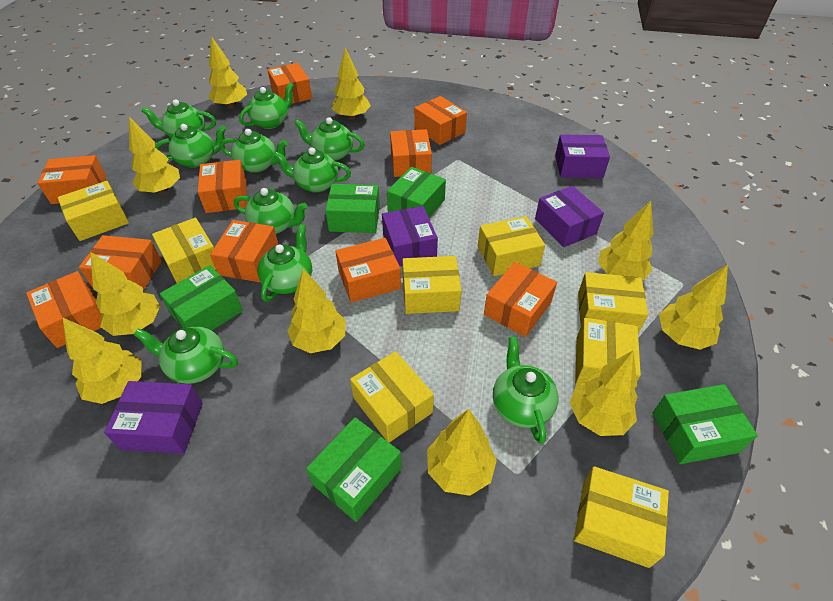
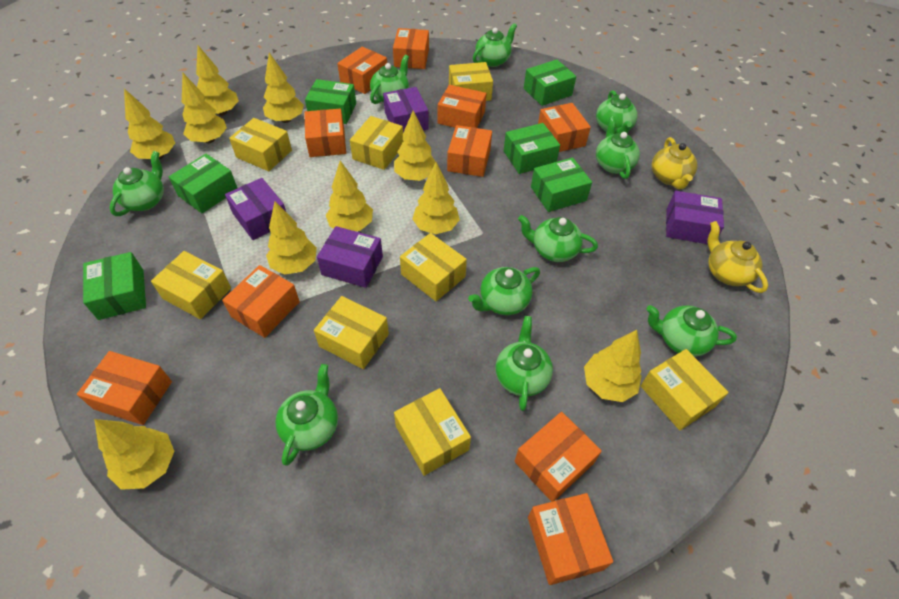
green box: [160,265,243,331] [306,417,401,522] [325,184,380,233] [387,167,446,217] [653,384,758,464] = 5 -> [83,252,146,320] [169,154,237,213] [305,79,356,124] [504,123,560,174] [524,60,576,106] [531,158,592,212] = 6
yellow teapot: none = 0 -> [652,137,698,189] [707,221,768,293] = 2

